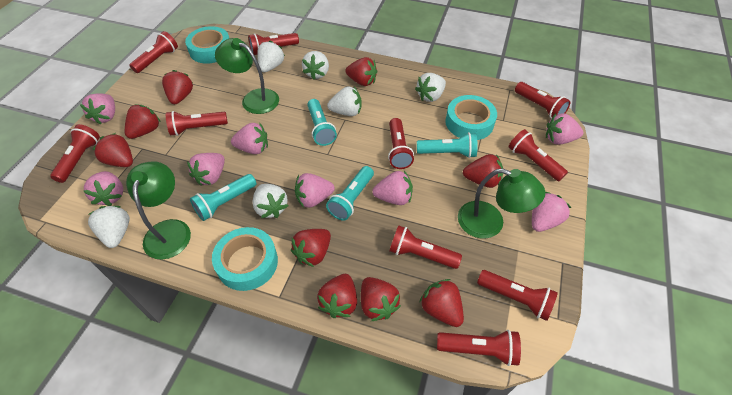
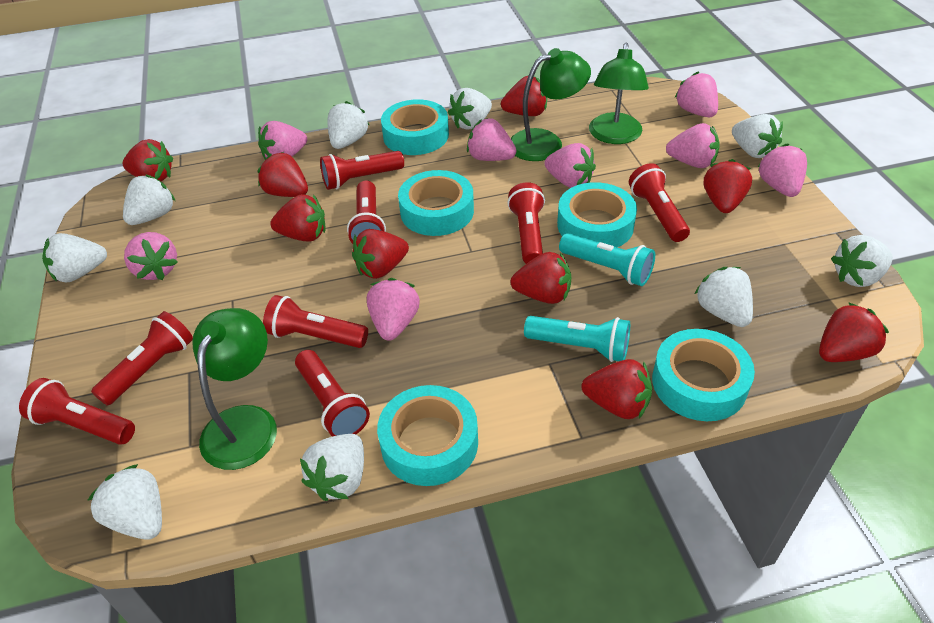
red flashlight: [50,124,100,183] [129,31,178,73] [166,111,228,136] [248,33,299,55] [388,118,414,169] [390,225,462,269] [437,330,521,366] [477,270,558,321] [508,129,568,181] [515,82,570,118] = 10 -> [19,378,135,445] [91,311,193,406] [263,295,368,348] [295,350,370,437] [320,151,404,190] [347,180,386,244] [507,182,545,264] [629,163,690,242] = 8
turquoise flashlight: [190,174,256,221] [307,99,337,146] [326,166,374,221] [417,132,478,158] = 4 -> [524,316,630,362] [559,233,655,286] = 2
turquoise tape: [185,26,229,64] [212,227,278,291] [445,95,497,140] = 3 -> [377,385,478,486] [381,99,449,155] [398,170,474,236] [557,182,637,247] [652,329,755,421] = 5
white strawberry: [88,206,130,248] [253,184,289,218] [257,40,285,72] [302,51,329,80] [327,86,362,116] [415,73,446,102] = 6 -> [42,233,107,283] [87,464,162,540] [123,174,175,225] [300,434,364,501] [328,101,369,149] [448,88,492,130] [695,267,753,327] [732,114,783,158] [831,235,893,287] = 9

